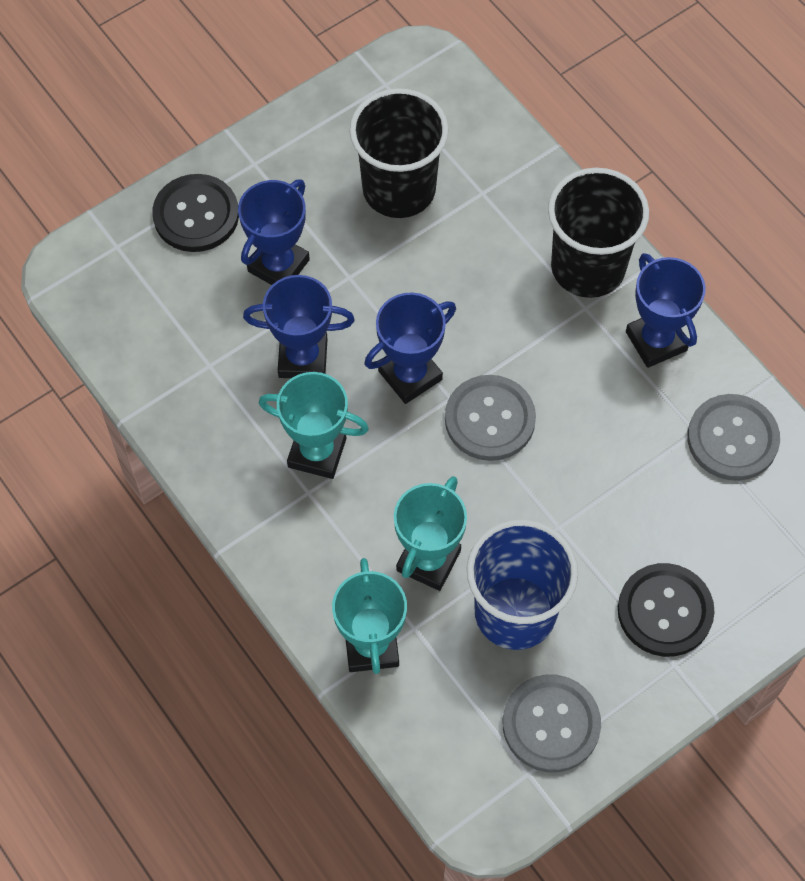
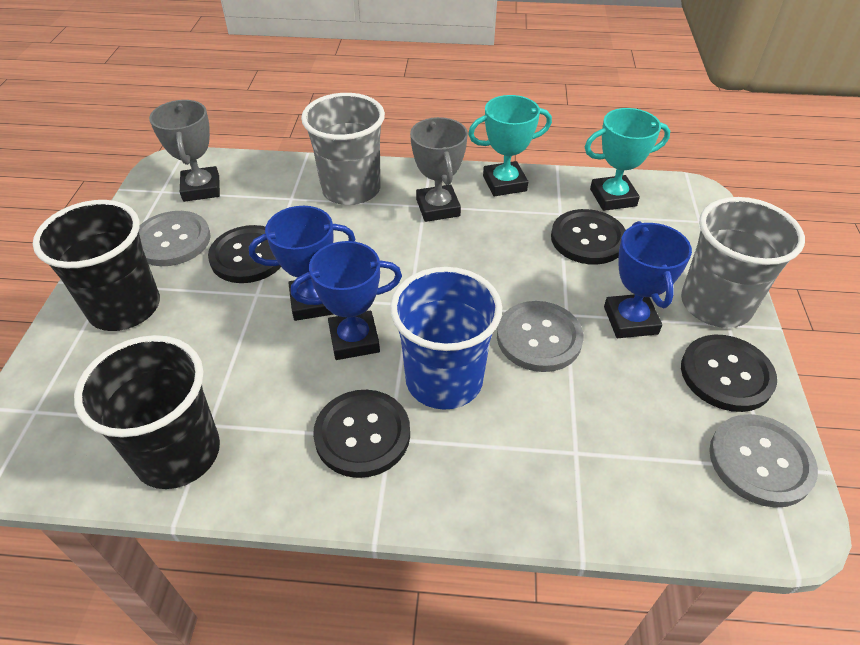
black button: [152,174,239,252] [618,563,715,657] = 2 -> [208,225,281,283] [313,390,410,478] [551,209,626,265] [681,335,777,412] = 4
blue trophy: [238,179,310,285] [243,275,355,378] [364,293,456,404] [626,253,706,368] = 4 -> [249,206,356,321] [291,241,402,360] [604,221,692,338] = 3
grey cup: none = 0 -> [301,93,385,205] [681,197,805,328] = 2
grey trophy: none = 0 -> [149,100,220,202] [410,117,468,222] = 2
turquoise trophy: [259,372,369,479] [332,558,407,674] [394,476,467,591] = 3 -> [468,95,552,196] [585,108,670,211] = 2

